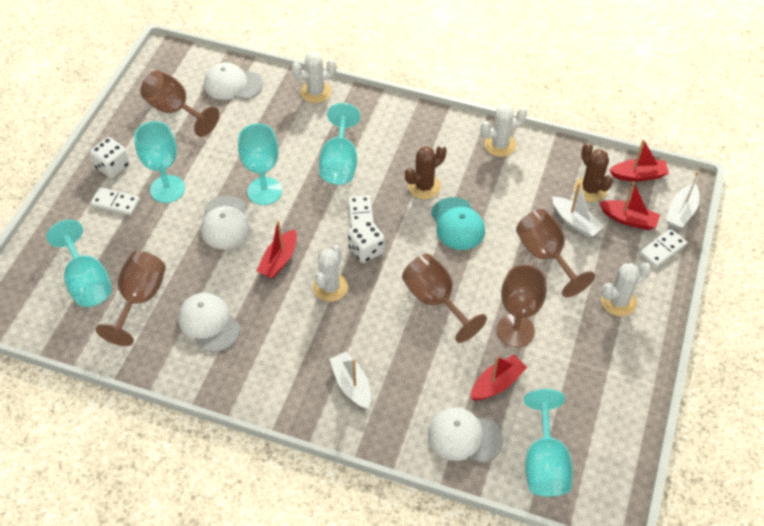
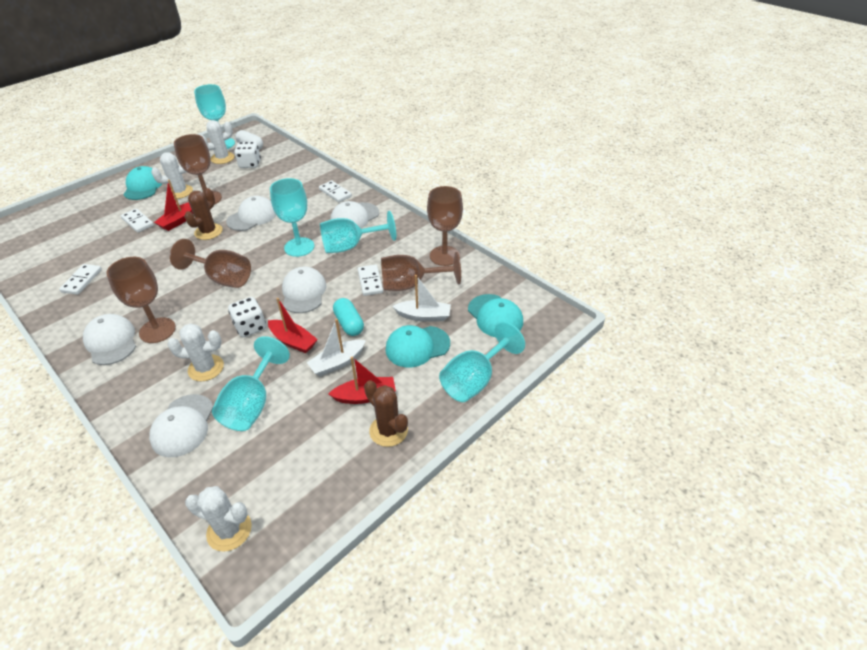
red boat: [257,220,297,279] [471,354,527,400] [599,182,660,230] [609,139,669,181] = 4 -> [154,180,194,231] [268,298,318,353] [329,357,396,404] = 3
turquoise cap: [431,197,485,250] = 1 -> [123,166,162,200] [385,325,450,368] [468,294,523,337] = 3
turquoise capsule: none = 0 -> [333,298,364,336] = 1
white boat: [330,351,371,409] [552,183,604,238] [666,172,699,229] = 3 -> [306,319,366,376] [392,275,451,322] = 2
white cap: [178,293,240,352] [201,196,250,249] [204,62,263,100] [428,407,503,463] = 4 -> [83,314,136,365] [149,394,213,457] [226,196,276,231] [282,267,326,313] [331,201,379,228] = 5
white capsule: none = 0 -> [235,130,263,150] = 1
white domino: [90,187,140,215] [348,195,374,228] [640,229,687,267] = 3 -> [59,264,102,295] [121,208,154,233] [319,180,352,202] [358,264,383,296] = 4

